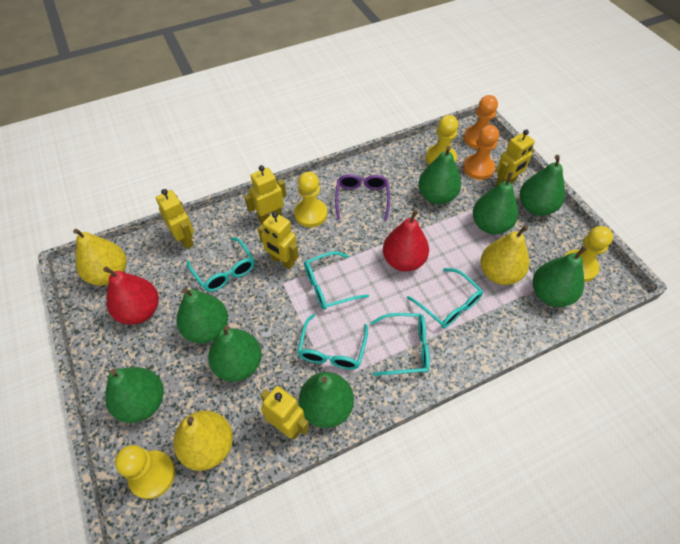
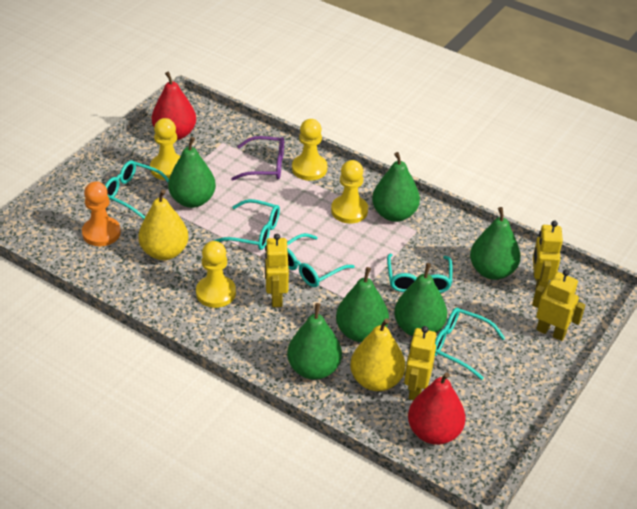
green pear: [105,367,164,423] [176,288,228,343] [208,325,262,382] [299,372,354,428] [419,146,461,204] [473,172,518,234] [520,155,565,216] [533,246,587,307] = 8 -> [168,137,216,208] [287,303,342,380] [336,267,389,342] [372,152,420,222] [394,263,447,336] [470,207,521,280] = 6
orange pawn: [463,95,498,149] [463,125,499,180] = 2 -> [82,181,121,246] = 1
yellow pear: [73,229,127,285] [174,411,233,471] [481,225,529,285] = 3 -> [138,189,189,260] [350,319,406,391] = 2
yellow robot: [156,189,194,249] [244,165,287,224] [258,212,299,270] [260,386,309,439] [496,129,535,186] = 5 -> [265,234,289,307] [404,326,436,400] [532,269,585,341] [533,221,563,291] = 4

